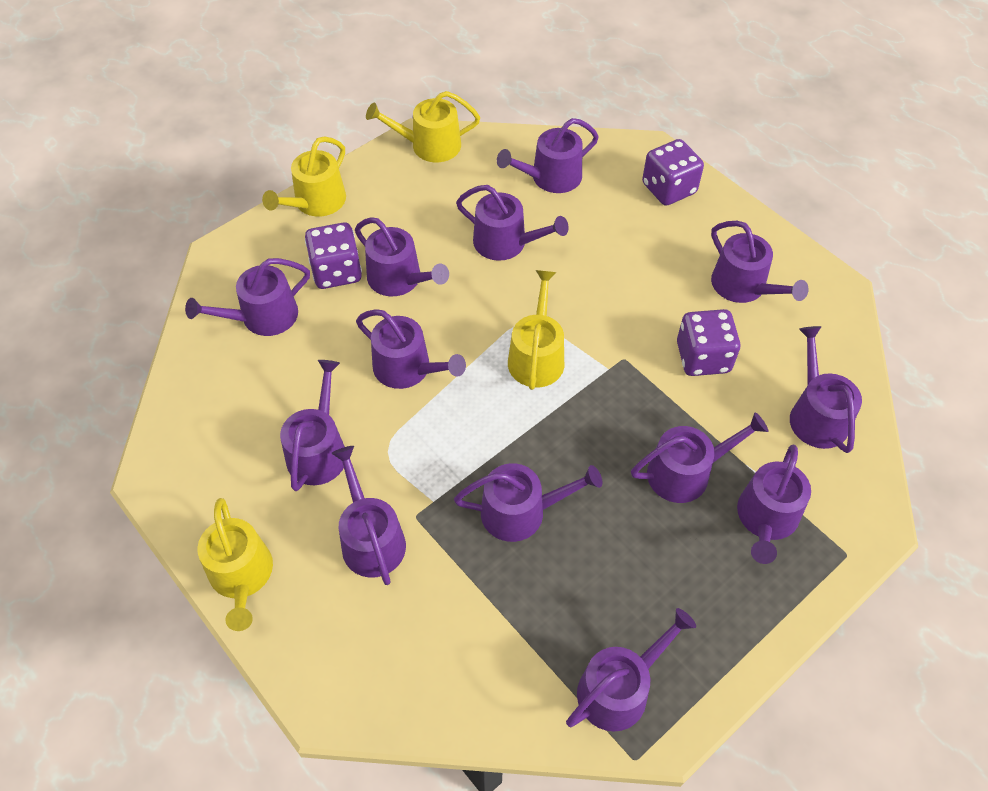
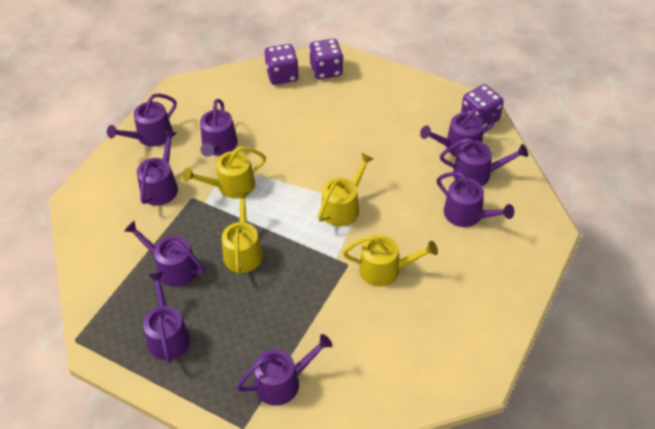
purple watering can: [185,258,310,336] [280,360,345,491] [331,446,406,585] [355,217,449,296] [356,309,466,389] [454,463,602,542] [456,185,569,261] [497,118,599,193] [566,608,696,731] [631,412,768,503] [711,221,809,303] [737,444,811,564] [790,326,862,453] = 13 -> [107,93,177,147] [124,221,205,287] [137,130,178,206] [143,272,190,363] [200,99,238,157] [236,334,333,406] [420,108,496,157] [437,172,514,227] [440,138,528,186] = 9

